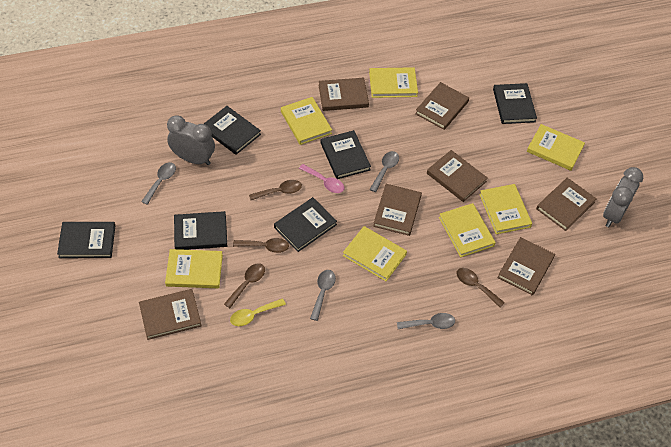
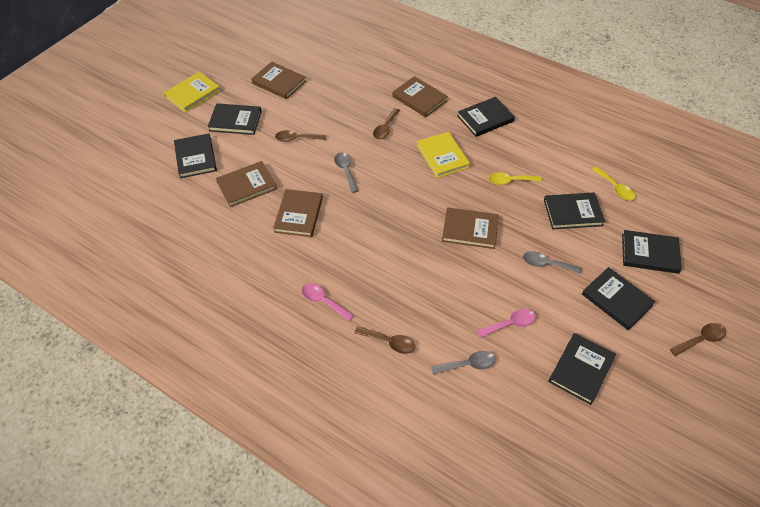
black book: [57,222,115,258] [174,211,227,250] [204,106,261,155] [274,197,337,252] [321,130,371,179] [493,83,537,124] = 6 -> [174,133,217,178] [208,103,262,135] [457,97,515,137] [544,193,605,229] [549,333,616,405] [582,267,655,330] [622,230,682,274] = 7
brown book: [139,289,202,340] [318,78,369,111] [373,184,422,236] [415,82,469,130] [427,150,488,202] [497,237,555,296] [536,178,597,231] = 7 -> [216,161,277,207] [251,61,306,99] [273,189,323,237] [392,76,448,117] [442,207,499,249] = 5
grey clock: [167,115,215,165] [603,167,643,227] = 2 -> none = 0
grey spoon: [141,162,176,205] [310,270,336,321] [369,151,399,192] [397,313,455,329] = 4 -> [334,152,359,193] [431,351,496,375] [523,251,582,274] = 3
pink spoon: [299,164,344,193] = 1 -> [302,283,354,321] [476,309,536,338] = 2
yellow book: [165,249,223,288] [281,97,332,145] [343,226,407,281] [369,67,418,98] [439,203,496,257] [479,184,532,234] [527,124,585,171] = 7 -> [164,72,221,113] [417,132,470,178] = 2
yellow spoon: [230,298,286,326] = 1 -> [489,172,542,185] [592,166,635,201] = 2

